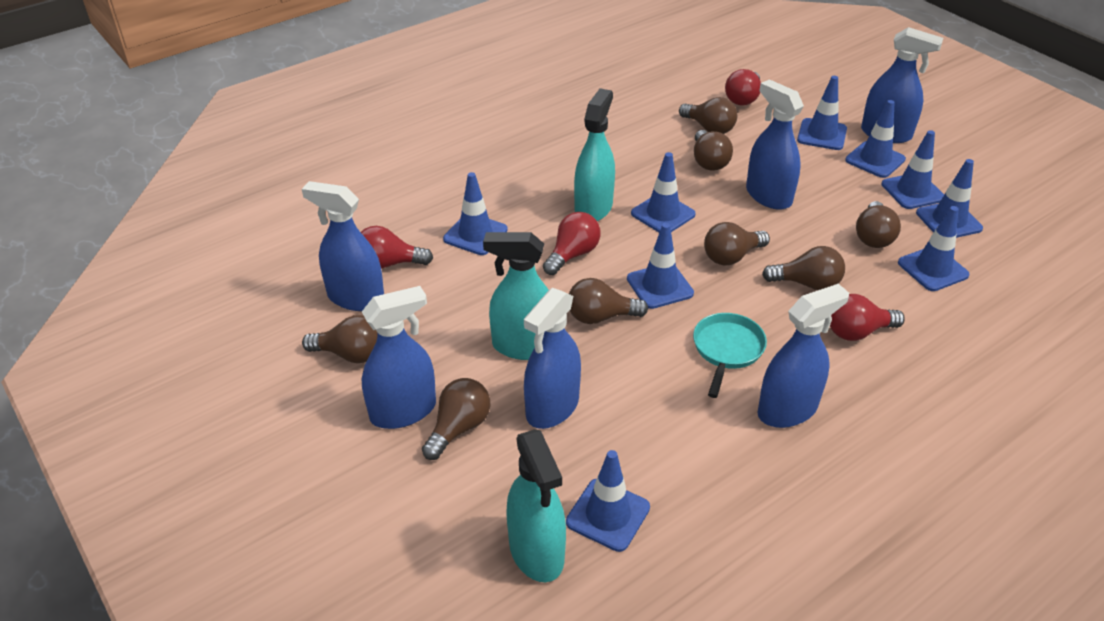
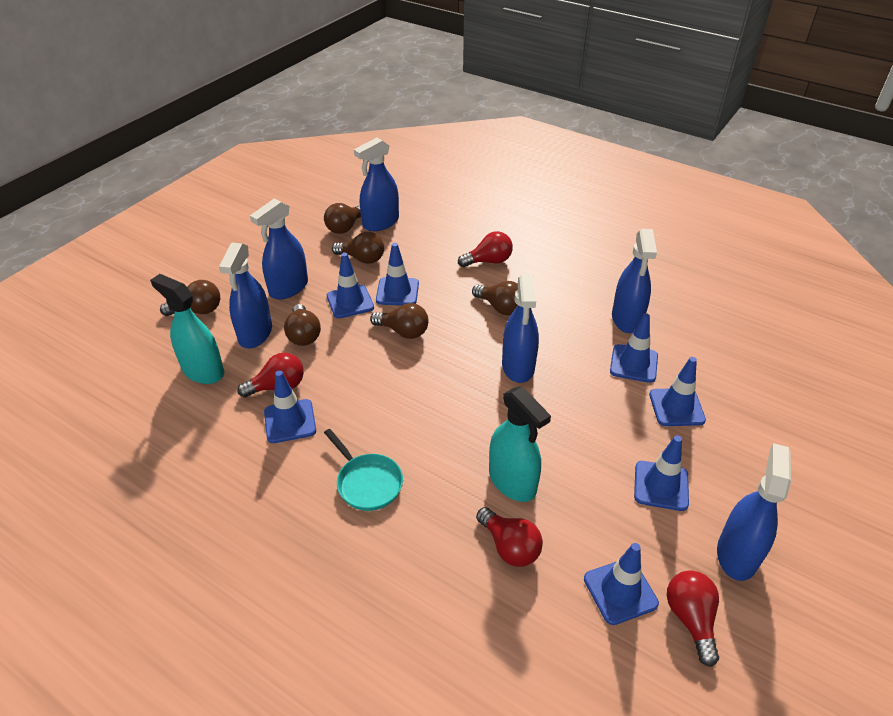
blue traffic cone: [443,172,508,255] [566,450,650,552] [627,223,694,309] [631,152,696,232] [797,76,847,150] [845,100,906,178] [881,130,944,209] [898,206,970,291] [916,159,983,238] = 9 -> [264,371,316,443] [327,253,374,318] [376,243,419,306] [584,543,659,625] [610,313,658,383] [634,435,689,511] [649,357,706,426] = 7
brown light bulb: [302,315,378,363] [422,378,490,460] [569,278,648,324] [679,97,737,134] [694,130,733,171] [704,222,770,266] [762,246,845,290] [856,201,901,248] = 8 -> [160,280,220,316] [284,304,321,346] [324,203,361,234] [332,232,384,264] [370,303,428,339] [472,281,518,315] = 6
turquoise spray bottle: [483,232,549,360] [506,429,566,582] [574,88,615,221] = 3 -> [150,274,224,384] [489,387,551,502] = 2

